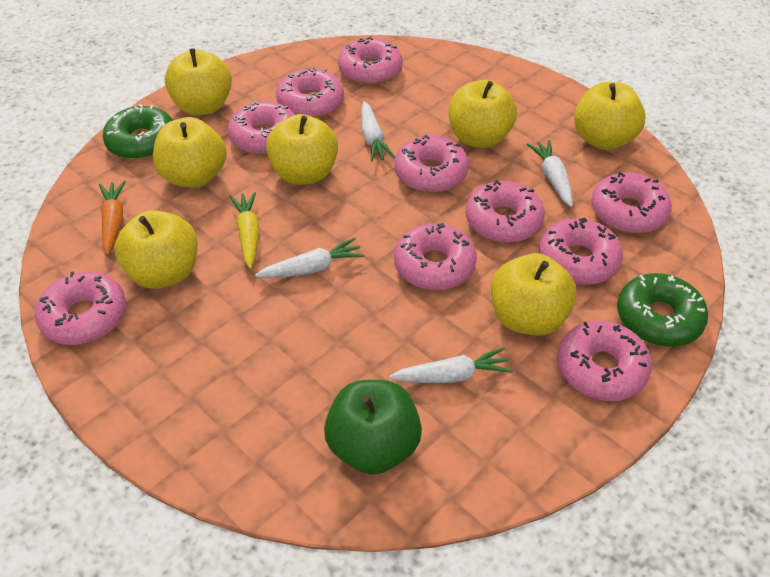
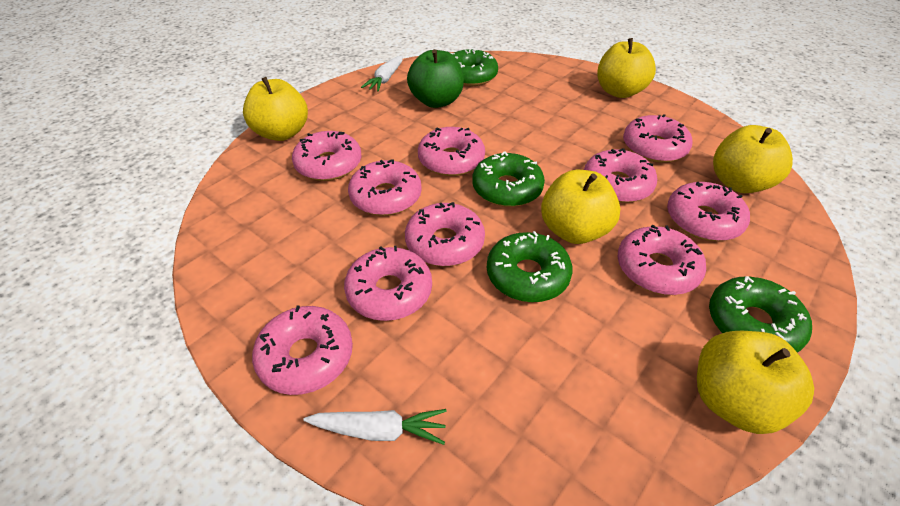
green donut: [103,104,173,160] [617,273,708,347] = 2 -> [451,48,498,86] [472,151,545,207] [487,231,572,302] [709,276,812,353] = 4
orange carrot: [99,181,126,255] = 1 -> none = 0
white carrot: [255,238,365,278] [361,101,395,162] [389,347,513,383] [527,140,573,207] = 4 -> [303,409,447,445] [361,56,403,91] = 2
yellow apple: [115,210,198,289] [153,117,227,188] [165,48,232,115] [266,114,338,185] [449,80,517,148] [491,253,576,336] [574,82,646,150] = 7 -> [243,77,308,141] [541,170,620,244] [597,38,656,98] [697,331,814,434] [713,125,793,193] = 5
yellow carrot: [229,192,259,269] = 1 -> none = 0

